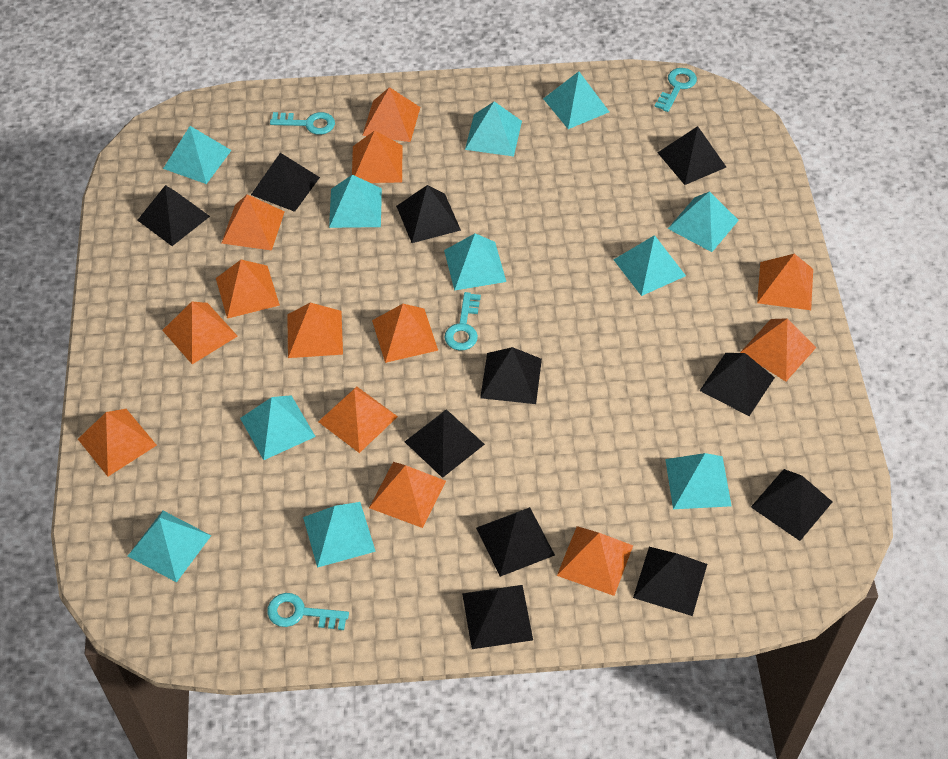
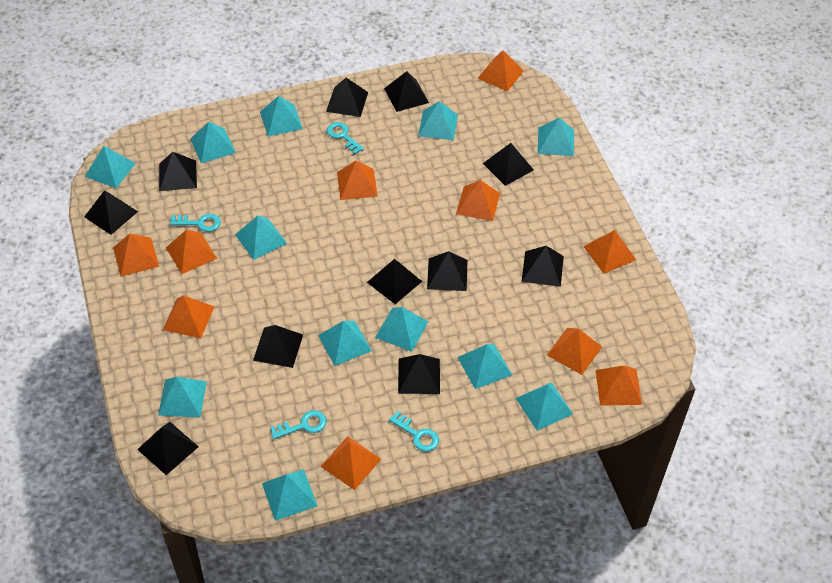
orange pyramid: [78,409,157,476] [162,301,238,364] [216,260,280,319] [222,194,285,251] [287,303,343,358] [318,386,398,453] [352,131,402,183] [362,87,420,142] [369,462,446,528] [372,304,438,363] [557,526,633,596] [740,318,817,381] [757,254,813,310] = 13 -> [113,234,159,276] [163,295,215,338] [166,230,217,274] [320,436,381,490] [337,160,378,200] [456,180,500,221] [477,50,524,91] [547,328,602,375] [583,230,636,274] [595,366,642,406] = 10
turquoise pyramid: [128,511,211,582] [163,126,232,184] [240,395,316,460] [303,502,376,568] [329,175,382,228] [444,233,506,291] [465,101,522,156] [543,71,609,129] [614,235,686,296] [665,453,732,509] [668,191,739,252] = 11 -> [85,146,136,188] [158,377,207,418] [190,122,236,163] [235,216,287,260] [260,96,303,136] [262,469,318,521] [318,321,372,366] [375,307,429,352] [418,101,458,140] [457,344,512,389] [516,382,573,431] [537,118,574,156] = 12

